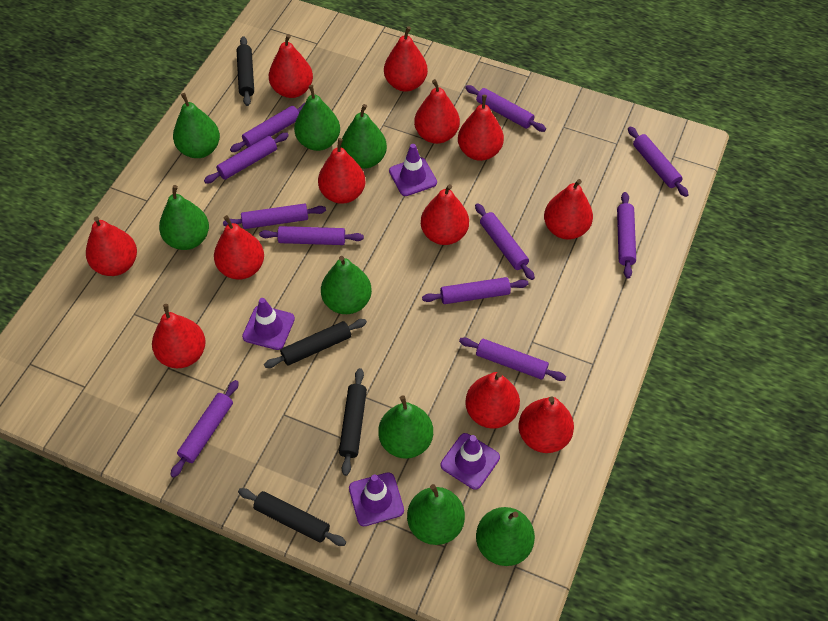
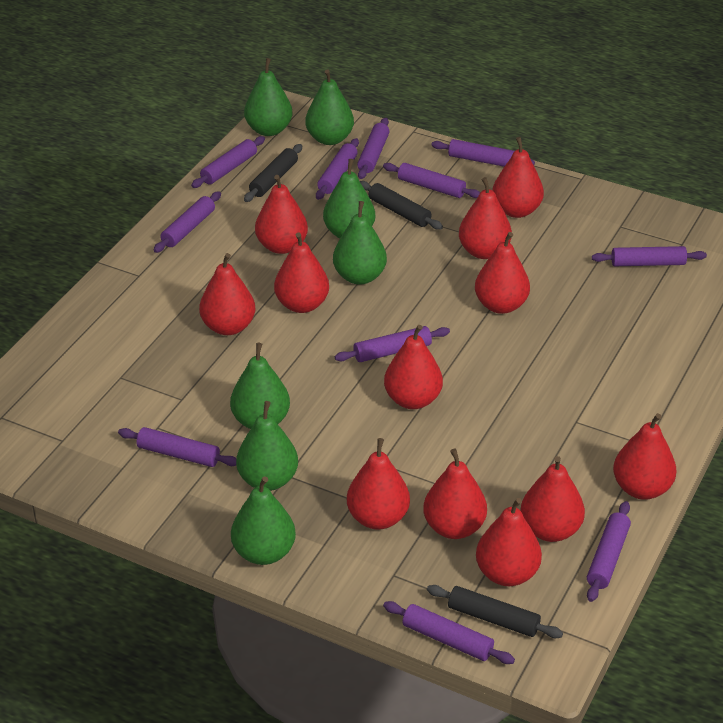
black rolling pin: [237,36,254,106] [238,488,346,546] [264,319,367,368] [339,368,367,476] = 4 -> [244,144,302,202] [360,181,443,230] [427,585,563,638] = 3
green pear: [159,185,209,250] [173,93,220,158] [294,85,340,151] [321,256,372,314] [341,104,387,169] [378,395,433,459] [407,484,465,545] [476,507,535,566] = 8 -> [230,343,290,429] [231,477,296,565] [236,401,298,491] [244,58,293,136] [305,69,354,145] [323,159,375,238] [333,201,387,285] = 7
purple traffic cone: [242,298,295,350] [349,472,404,526] [389,144,437,196] [441,433,500,490] = 4 -> none = 0

